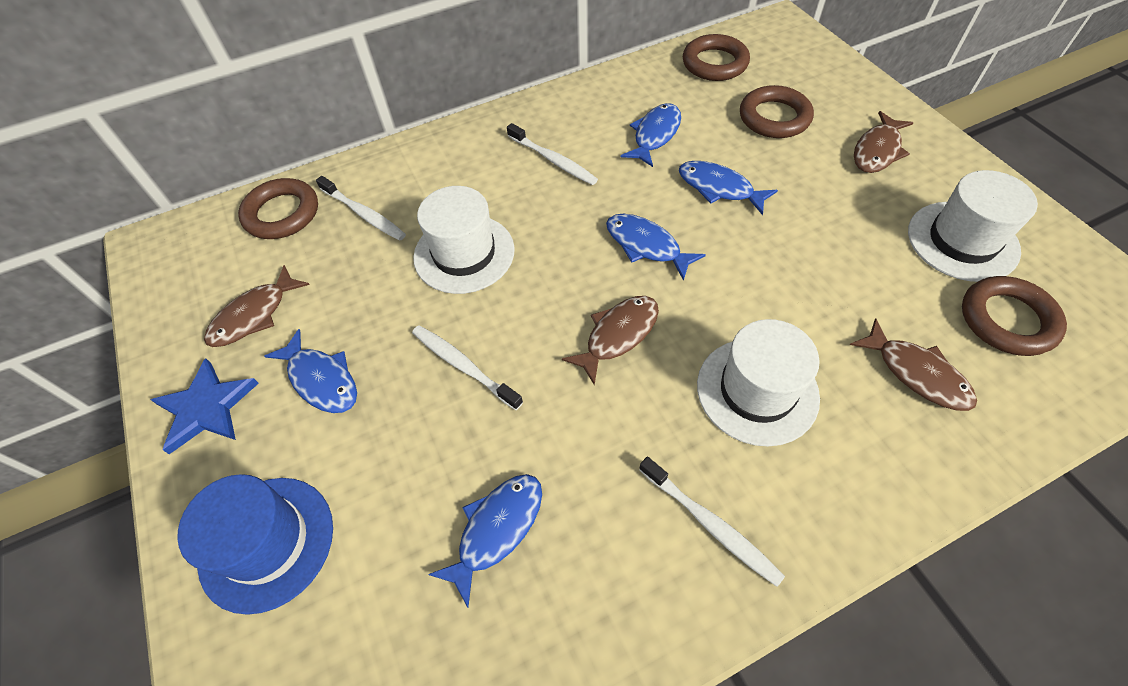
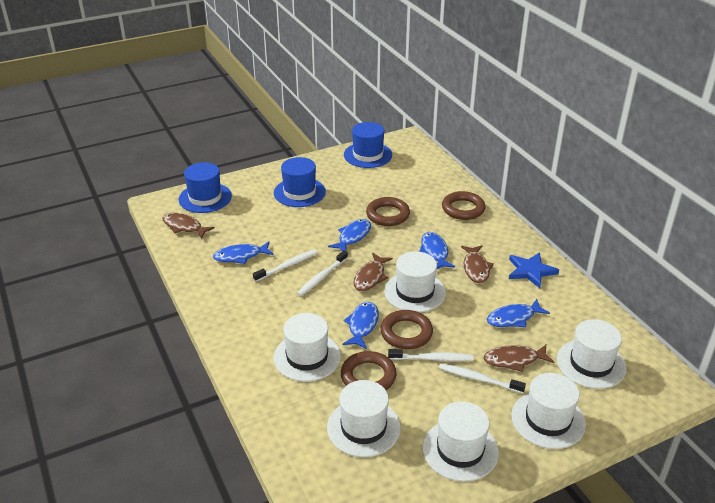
blue hat: [177,474,333,615] = 1 -> [179,162,232,213] [274,157,326,207] [344,122,392,168] = 3
white hat: [413,186,515,294] [697,319,820,446] [908,170,1038,282] = 3 -> [273,313,341,382] [327,380,401,457] [384,251,446,312] [422,401,499,482] [511,373,586,449] [557,319,627,389] = 6

